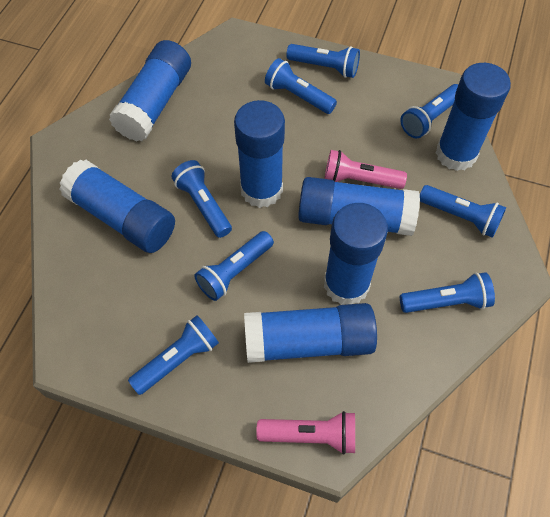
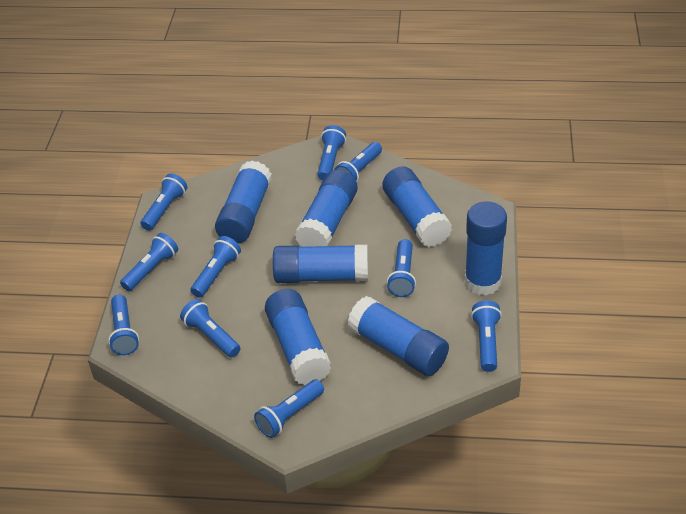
blue flashlight: [128,315,219,395] [171,160,232,238] [194,231,274,301] [265,58,337,114] [286,44,360,78] [400,84,458,139] [400,272,495,313] [420,185,506,238] = 8 -> [108,295,139,355] [120,233,178,291] [140,174,187,231] [180,299,240,358] [191,236,241,298] [254,379,324,438] [317,125,346,180] [334,142,382,182] [387,239,416,297] [471,301,502,372] = 10
pink flashlight: [256,411,355,455] [324,150,407,189] = 2 -> none = 0

